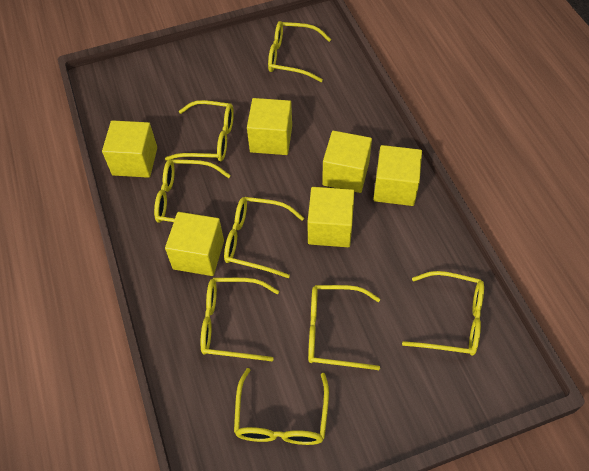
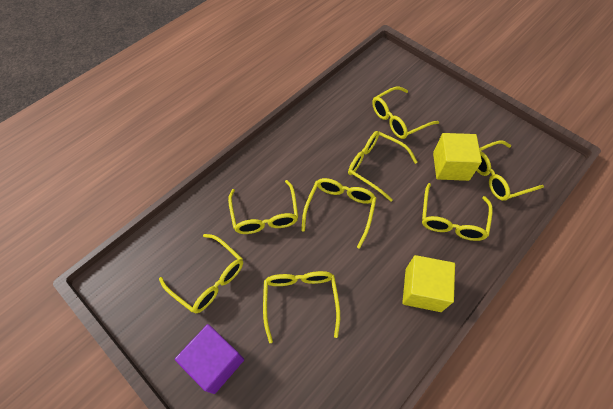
purple cube: none = 0 -> [175,324,244,394] = 1
yellow cube: [102,120,157,178] [165,212,224,276] [247,98,292,155] [308,187,354,247] [322,131,372,193] [373,145,422,206] = 6 -> [402,255,455,312] [433,133,482,181] = 2

